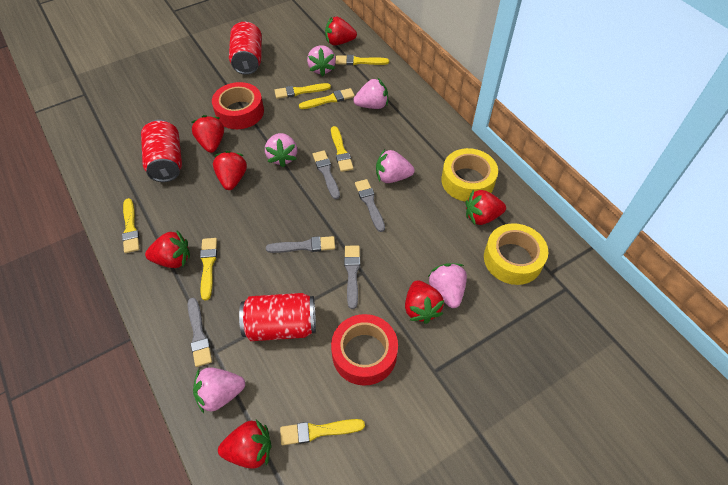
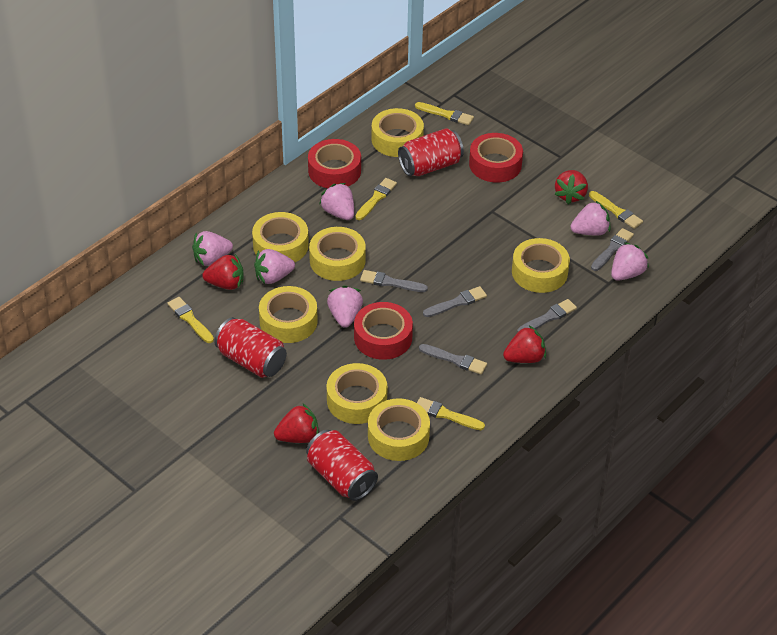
red strawberry: [145,231,190,268] [192,115,224,153] [213,151,247,190] [218,420,271,468] [325,17,357,46] [405,280,444,324] [466,189,506,225] = 7 -> [202,254,244,290] [274,404,318,443] [503,325,546,363] [555,170,588,204] = 4
red tape: [212,82,264,129] [331,314,398,386] = 2 -> [308,139,361,188] [354,302,413,360] [469,133,523,182] = 3
yellow brush: [122,198,140,253] [200,238,217,300] [274,83,331,99] [280,419,365,445] [299,88,355,109] [331,126,354,172] [335,55,389,65] = 7 -> [167,297,214,343] [355,178,397,220] [415,102,474,125] [417,397,485,430] [589,191,643,229] = 5
yellow tape: [441,148,498,202] [484,223,548,285] = 2 -> [252,212,309,262] [259,286,318,343] [309,227,366,281] [327,363,387,424] [368,398,430,461] [371,108,424,157] [512,238,570,293] = 7

